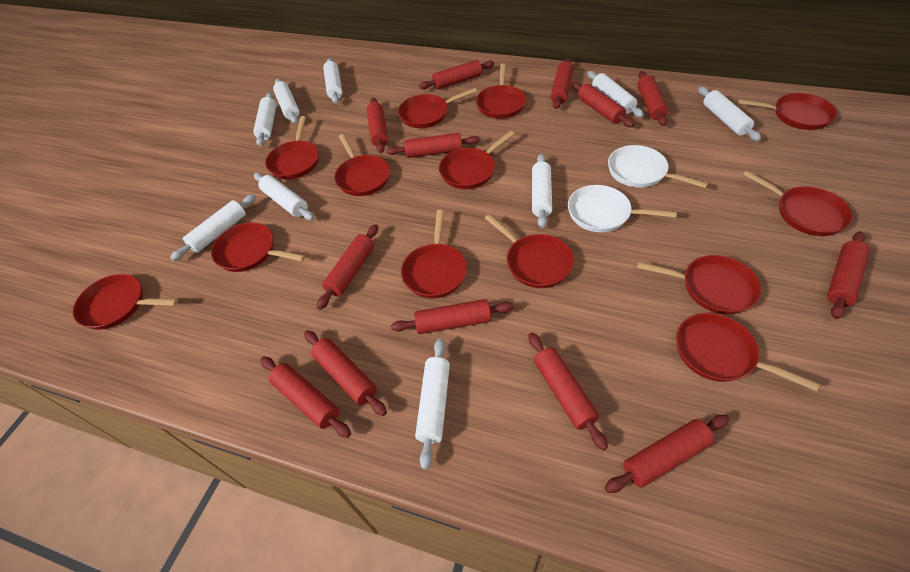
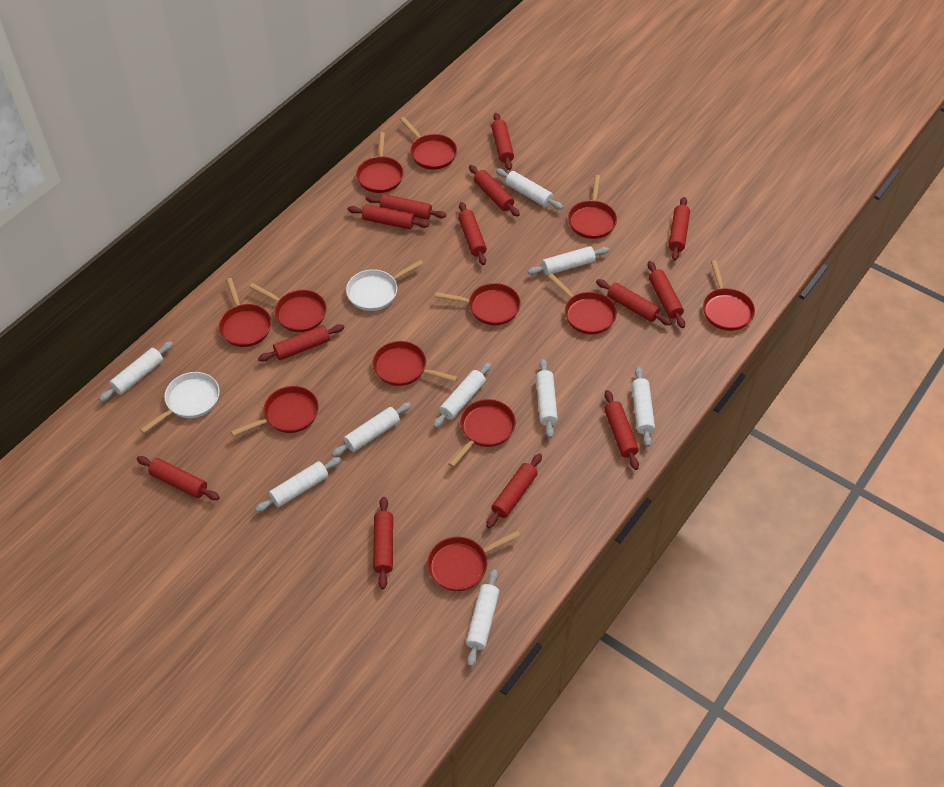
red pan: [73,274,178,330] [211,222,305,272] [265,116,319,179] [334,134,390,196] [398,88,477,128] [401,210,467,298] [439,131,514,189] [476,64,526,119] [485,214,574,288] [637,255,761,314] [676,313,820,391] [738,93,837,130] [743,170,853,236] = 13 -> [219,278,271,347] [231,386,319,436] [249,283,327,332] [356,132,404,193] [373,341,458,386] [400,117,457,170] [427,531,520,591] [435,283,521,325] [449,399,516,467] [548,273,617,334] [568,175,617,239] [703,260,755,331] = 12

